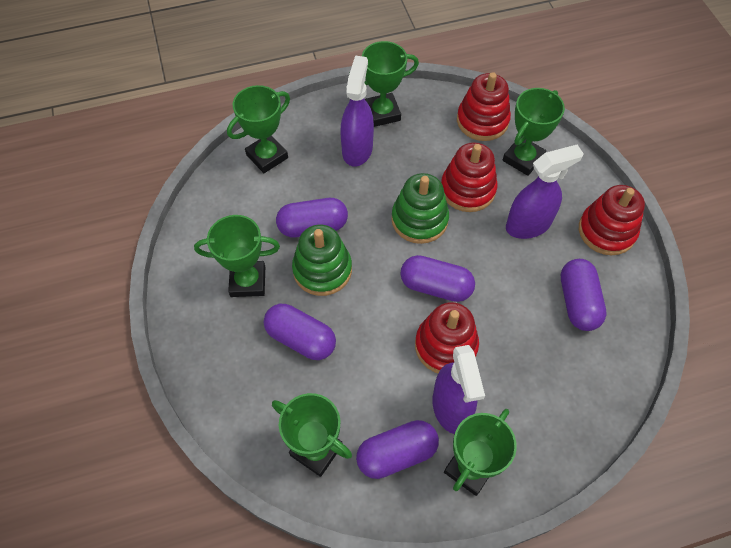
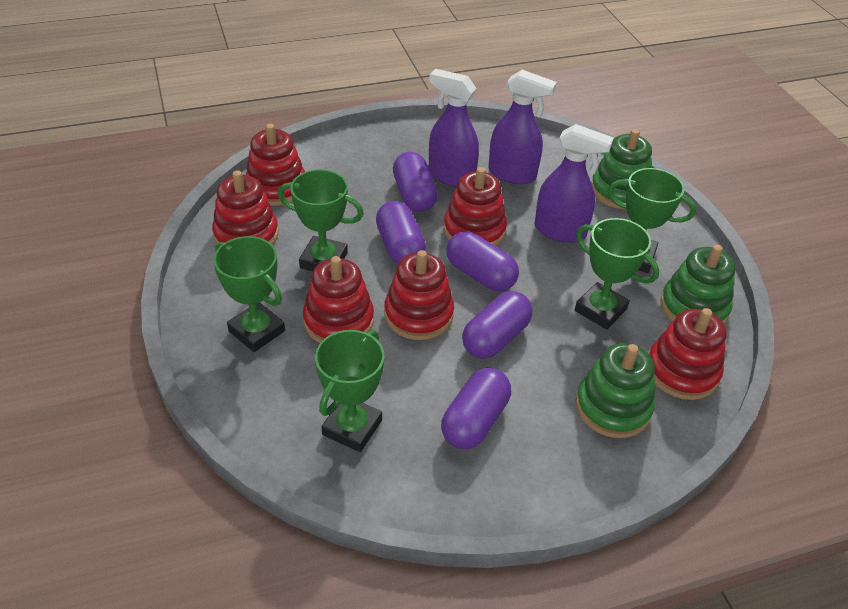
green stacking toy: [292,225,352,296] [391,173,449,244] = 2 -> [576,343,655,438] [591,129,652,209] [660,244,736,324] = 3
green trophy: [194,215,280,297] [227,85,290,173] [272,393,352,477] [349,41,419,127] [444,409,517,496] [502,88,565,176] = 6 -> [213,236,285,352] [278,169,364,271] [315,330,384,452] [575,218,659,330] [608,168,696,273] = 5
red stacking toy: [415,302,479,373] [441,143,498,212] [457,72,511,141] [579,185,645,255] = 4 -> [212,170,279,245] [246,124,305,206] [303,256,374,343] [384,250,454,340] [444,167,507,246] [649,308,727,400] = 6

